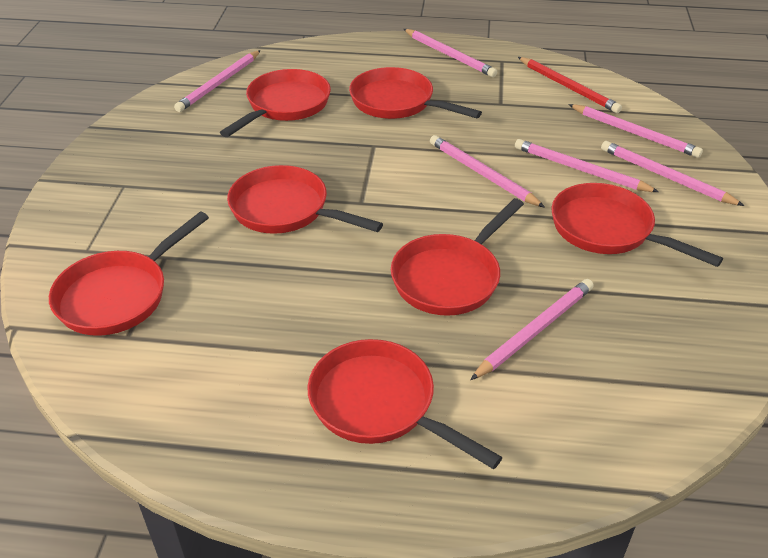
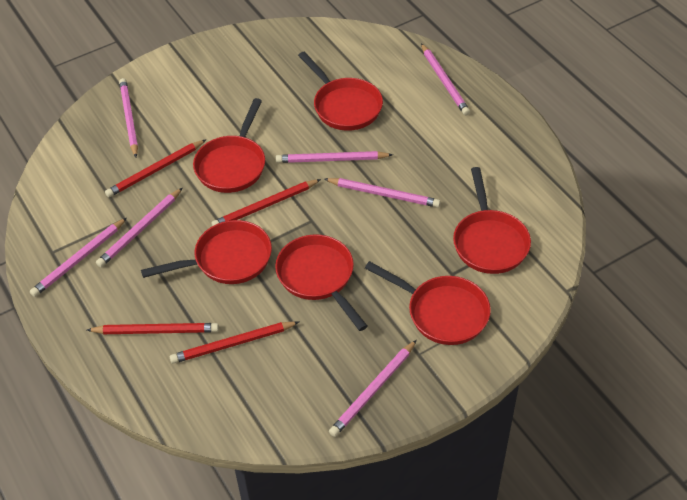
red pan: [49,211,209,336] [220,69,331,137] [227,165,383,234] [307,339,503,469] [349,67,482,119] [391,198,524,316] [551,183,723,267] = 7 -> [141,220,272,284] [193,98,265,193] [275,234,368,331] [298,52,383,131] [365,261,491,345] [453,167,531,274] = 6
red pencil: [518,57,622,113] = 1 -> [87,323,219,334] [105,140,206,198] [170,321,299,364] [211,179,321,226] = 4

